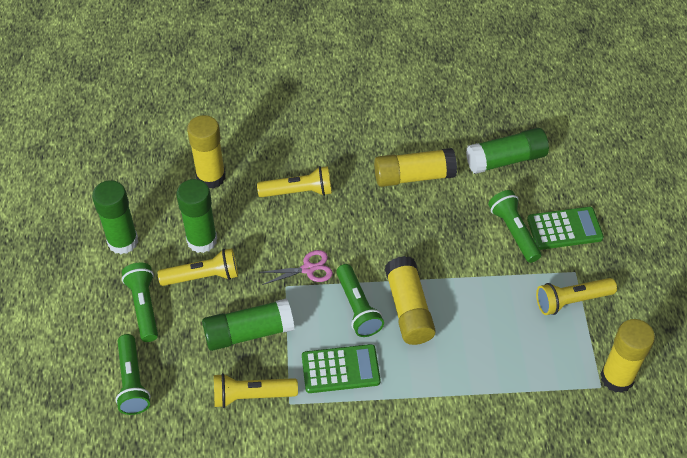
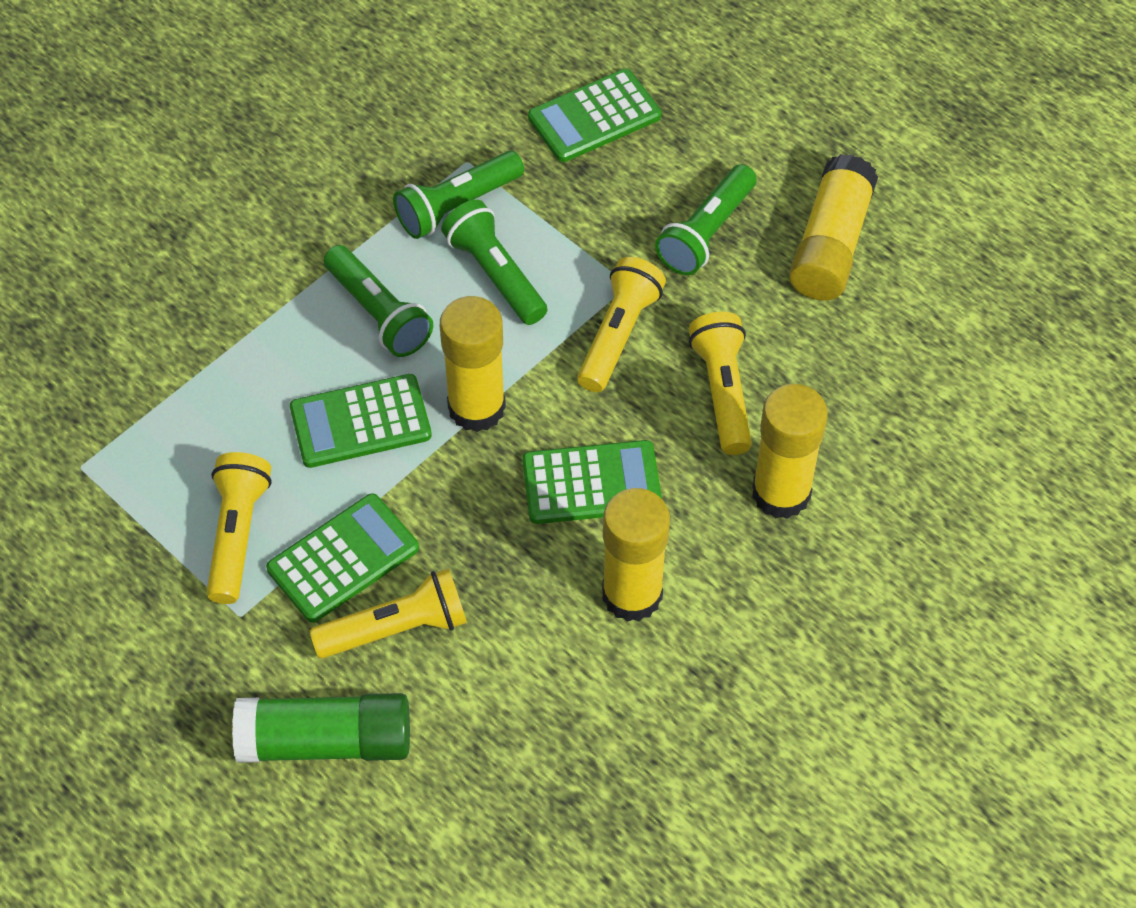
green calculator: [302,344,381,393] [527,207,604,250] = 2 -> [266,493,419,623] [290,374,432,468] [522,440,662,524] [528,69,662,162] = 4
green glue stick: [92,180,138,254] [176,179,217,253] [202,298,295,351] [466,128,549,174] = 4 -> [232,693,410,763] = 1
pink scissors: [259,250,333,285] = 1 -> none = 0

